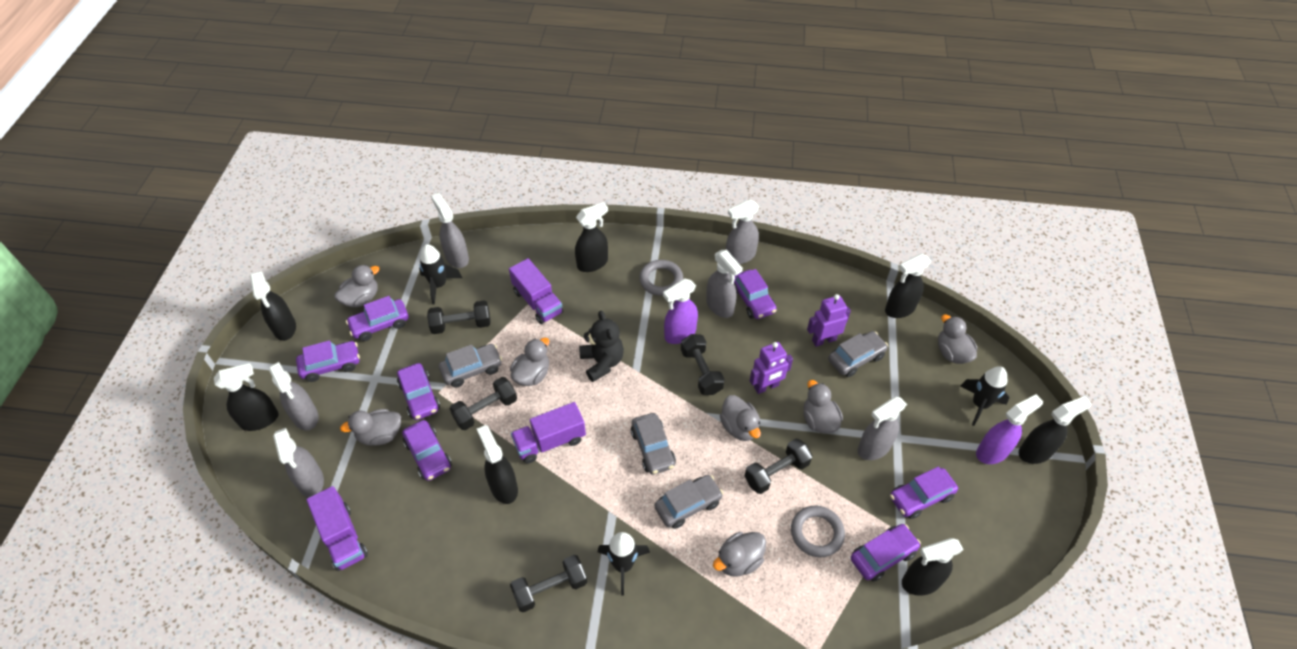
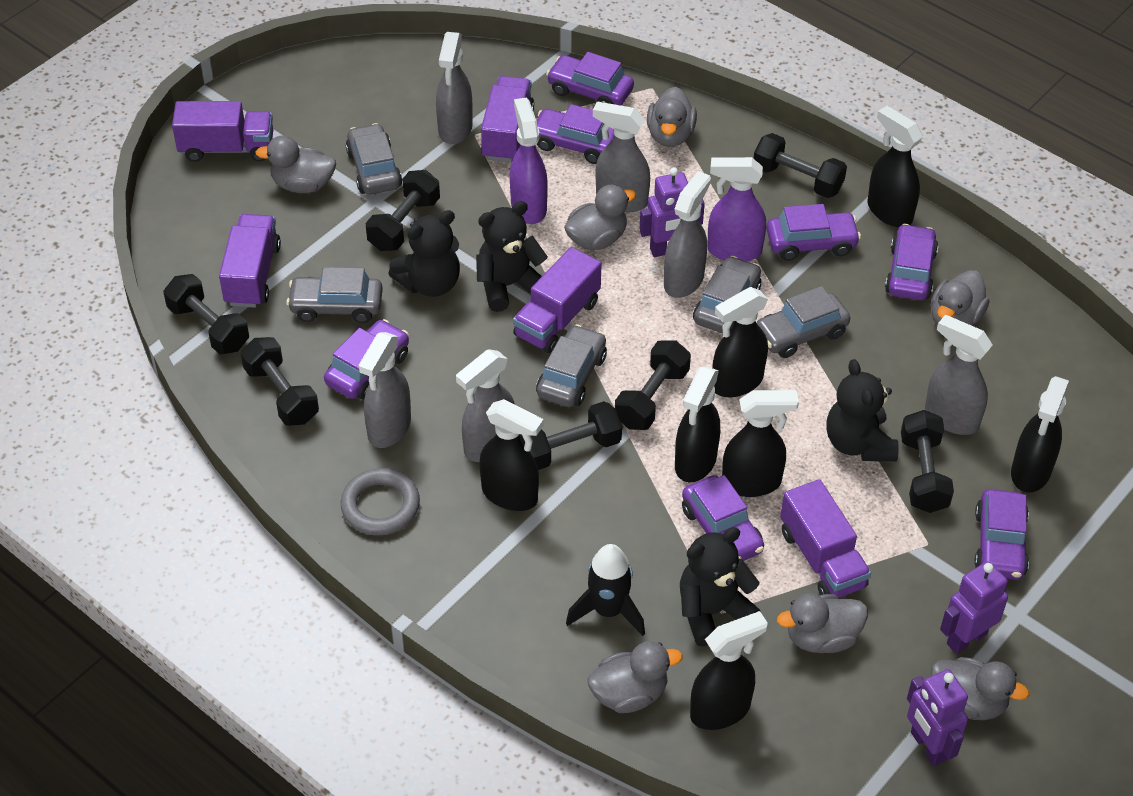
black dumbbell: [427,300,490,334] [449,377,517,430] [510,555,587,613] [681,334,725,395] [745,439,812,494] = 5 -> [164,274,249,354] [240,337,319,426] [366,170,440,251] [519,401,622,470] [615,340,691,430] [753,133,847,198] [901,410,954,513] = 7
black rocket: [419,244,462,305] [598,532,650,596] [961,366,1009,426] = 3 -> [566,544,645,636] = 1
black teddy bear: [579,311,624,382] = 1 -> [388,210,460,297] [476,201,548,312] [680,527,761,647] [826,359,899,461] = 4
grey car: [439,344,502,388] [631,413,676,474] [654,475,723,529] [828,331,888,377] = 4 -> [286,267,383,323] [346,123,402,195] [536,324,607,407] [693,256,761,334] [756,286,850,358] = 5
grey ring: [639,260,683,296] [791,506,845,557] = 2 -> [341,468,420,535] = 1
purple robot: [750,342,793,394] [807,294,851,347] = 2 -> [639,167,705,257] [907,669,968,766] [940,561,1008,654] = 3
purple truck: [306,486,368,571] [509,258,563,324] [511,402,586,464] = 3 -> [172,101,273,162] [219,214,281,308] [481,76,534,162] [513,247,601,353] [780,479,871,598] = 5

